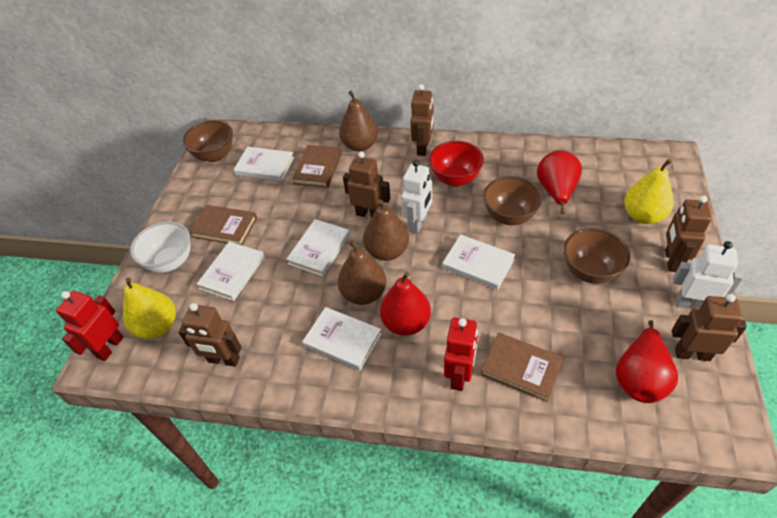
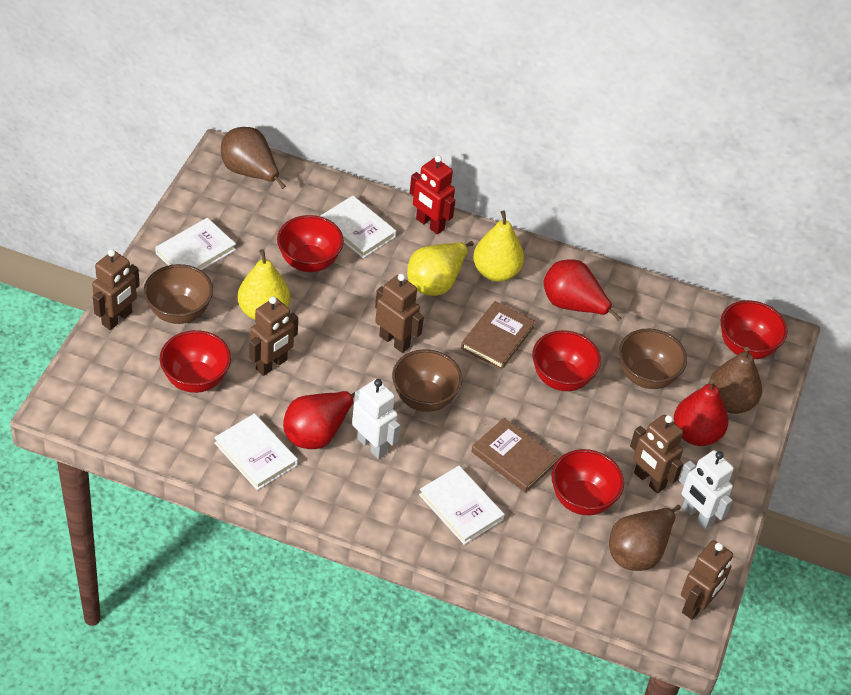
brown book: [189,205,257,245] [292,145,342,188] [481,333,564,402] = 3 -> [461,301,535,370] [471,418,558,493] = 2
red bowl: [429,141,484,187] = 1 -> [160,330,231,393] [277,215,344,272] [532,330,601,391] [551,449,624,515] [720,300,788,359] = 5
red robot: [56,291,123,361] [444,318,478,391] = 2 -> [410,155,455,234] = 1
white book: [197,241,265,301] [234,147,294,181] [286,219,350,276] [302,307,382,371] [442,235,515,290] = 5 -> [155,218,236,270] [214,413,298,490] [320,195,396,258] [419,466,505,545] = 4
white bowl: [130,221,190,273] = 1 -> none = 0
yellow pear: [123,278,176,339] [624,159,673,224] = 2 -> [238,249,290,320] [407,241,474,296] [473,211,524,282] = 3

